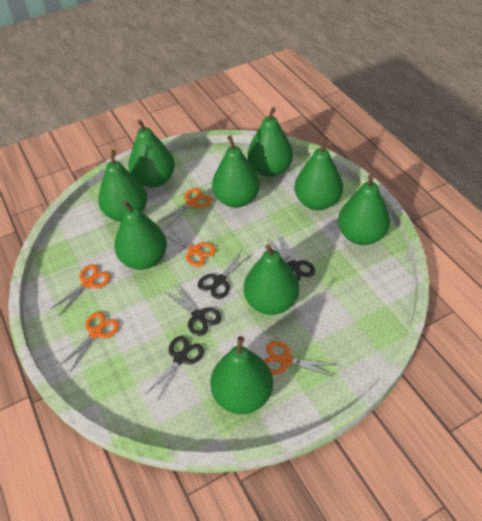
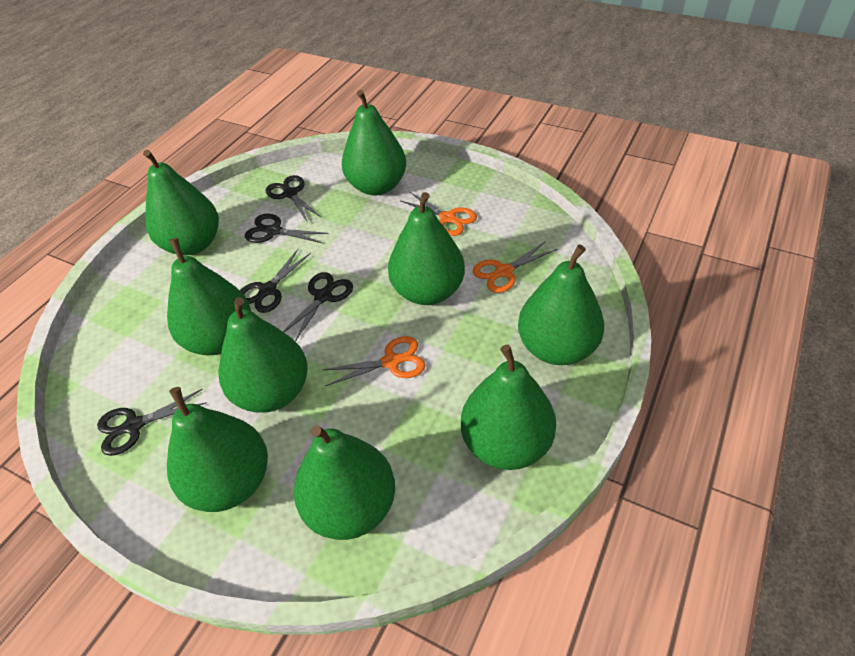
black scissors: [146,336,204,401] [166,286,222,336] [198,251,250,299] [267,235,315,282] = 4 -> [97,389,207,456] [240,249,311,313] [245,214,329,243] [266,175,322,223] [283,272,353,342] = 5
orange scissors: [51,264,110,316] [59,312,119,372] [158,188,212,228] [165,227,216,267] [263,341,335,377] = 5 -> [322,336,425,386] [401,192,477,236] [473,241,557,293] = 3

